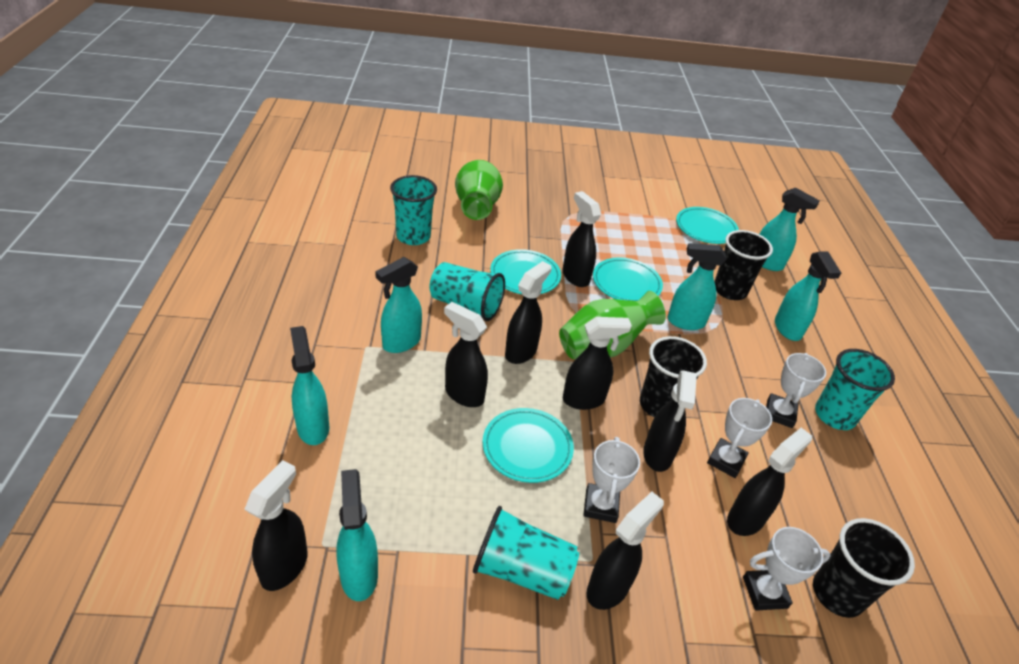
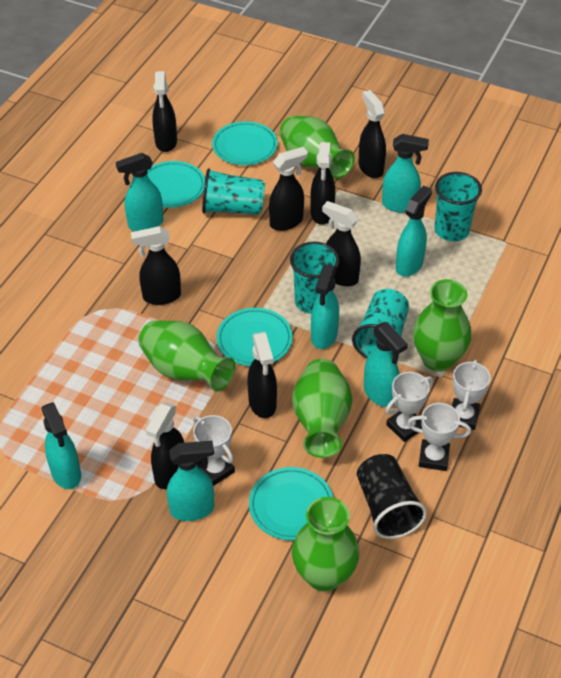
black cup: [640,336,707,417] [714,230,773,300] [813,518,915,618] = 3 -> [357,454,427,539] = 1
green vase: [455,160,503,220] [559,291,666,359] = 2 -> [138,320,235,392] [279,116,354,178] [292,359,352,458] [292,497,359,592] [413,279,471,372] = 5
turquoise spray bottle: [290,326,329,445] [336,469,378,601] [375,257,422,353] [667,243,726,330] [760,187,820,271] [775,251,841,341] = 6 -> [41,402,81,489] [116,153,163,231] [167,441,214,521] [311,265,339,349] [364,322,408,407] [382,134,429,213] [396,185,432,276] = 7

